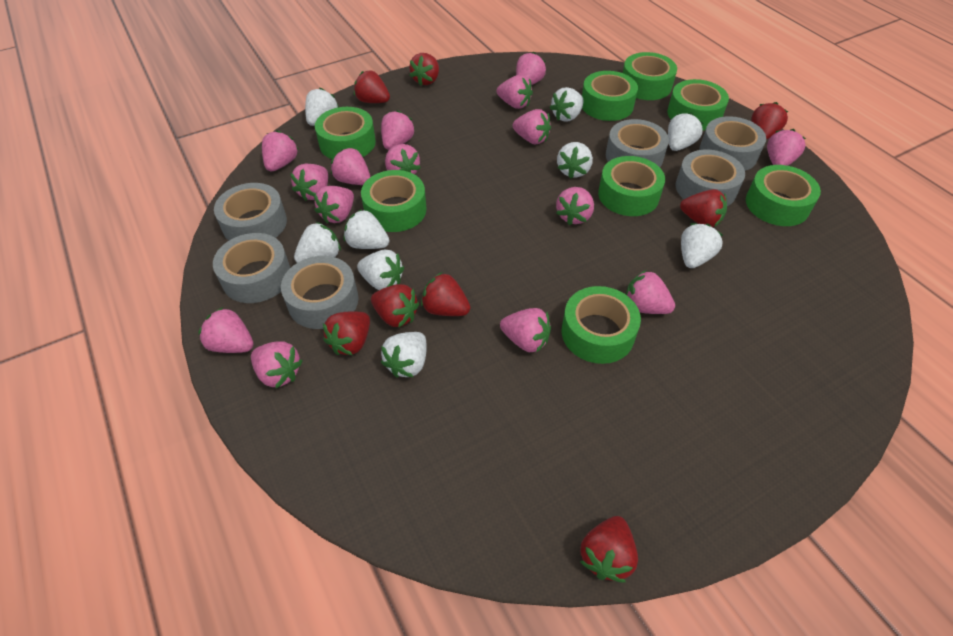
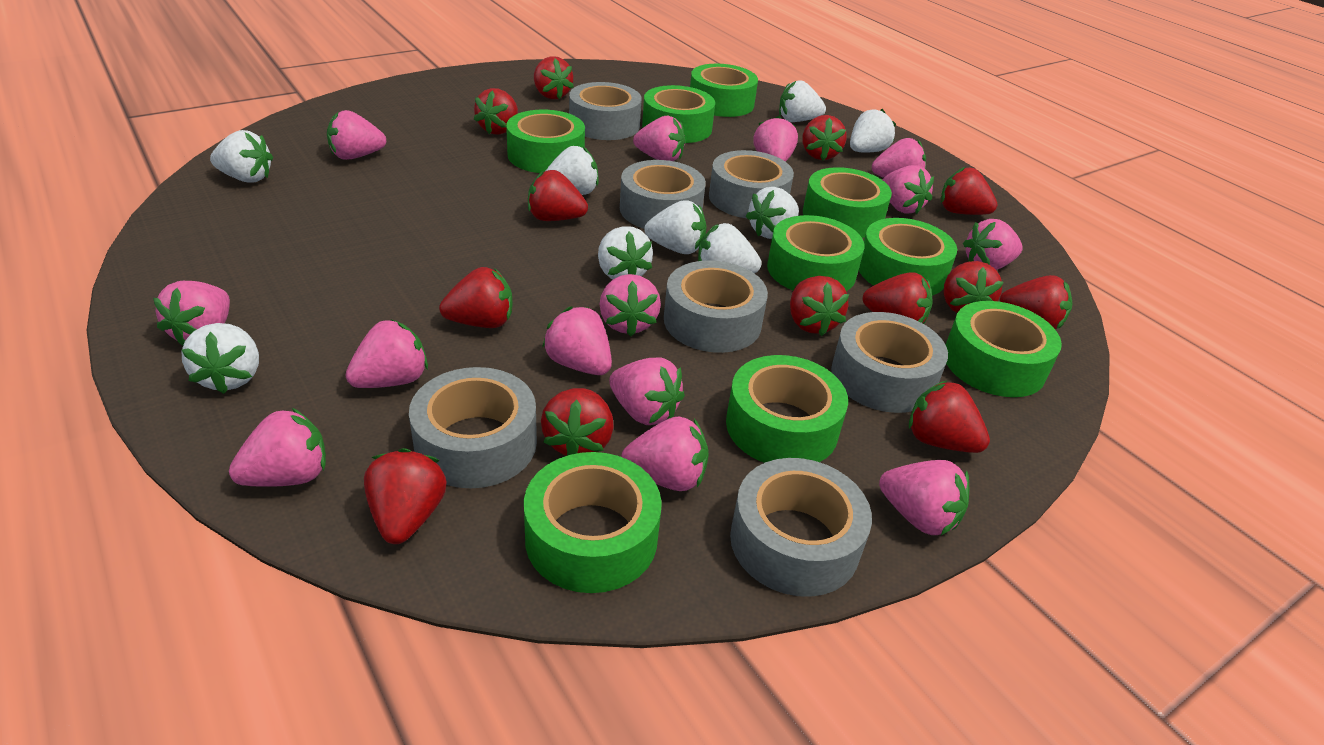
green tape: [315,107,376,159] [361,170,427,232] [562,286,641,364] [582,71,638,121] [598,156,665,216] [623,52,677,100] [667,79,729,130] [746,165,821,226] = 8 -> [506,110,585,173] [524,452,662,593] [642,85,715,143] [690,64,758,117] [726,355,848,463] [767,215,864,291] [803,167,892,238] [859,218,957,296] [946,301,1062,397] = 9
grey tape: [213,233,290,303] [214,183,287,241] [281,256,358,329] [606,119,669,167] [676,150,745,206] [699,116,766,171] = 6 -> [409,367,537,488] [569,82,642,140] [620,160,706,229] [664,260,768,353] [709,150,794,218] [730,458,872,597] [831,312,948,413] = 7
pink strawberry: [198,307,254,353] [251,341,302,388] [262,130,299,172] [290,164,328,201] [314,186,354,224] [331,148,370,185] [381,110,415,150] [385,144,420,174] [496,75,533,109] [500,308,551,353] [513,109,551,144] [516,52,546,85] [556,187,594,225] [626,270,675,314] [767,129,806,166] = 15 -> [153,281,230,346] [229,408,326,487] [327,110,387,160] [345,319,428,388] [542,306,612,375] [600,274,661,336] [609,358,685,425] [621,417,709,491] [633,116,685,161] [753,116,798,162] [872,138,926,178] [879,460,969,535] [883,165,934,214] [963,219,1023,270] = 14
red strawberry: [323,312,370,355] [354,70,390,103] [371,284,419,328] [409,53,439,86] [421,272,471,316] [580,516,638,582] [680,189,727,227] [751,102,788,140] = 8 -> [364,448,447,544] [439,267,512,328] [474,88,518,135] [528,170,588,221] [534,56,574,99] [541,388,614,456] [790,276,849,336] [802,115,847,161] [863,272,933,324] [909,380,990,453] [941,167,998,215] [944,261,1003,313] [1000,275,1073,330] = 13

